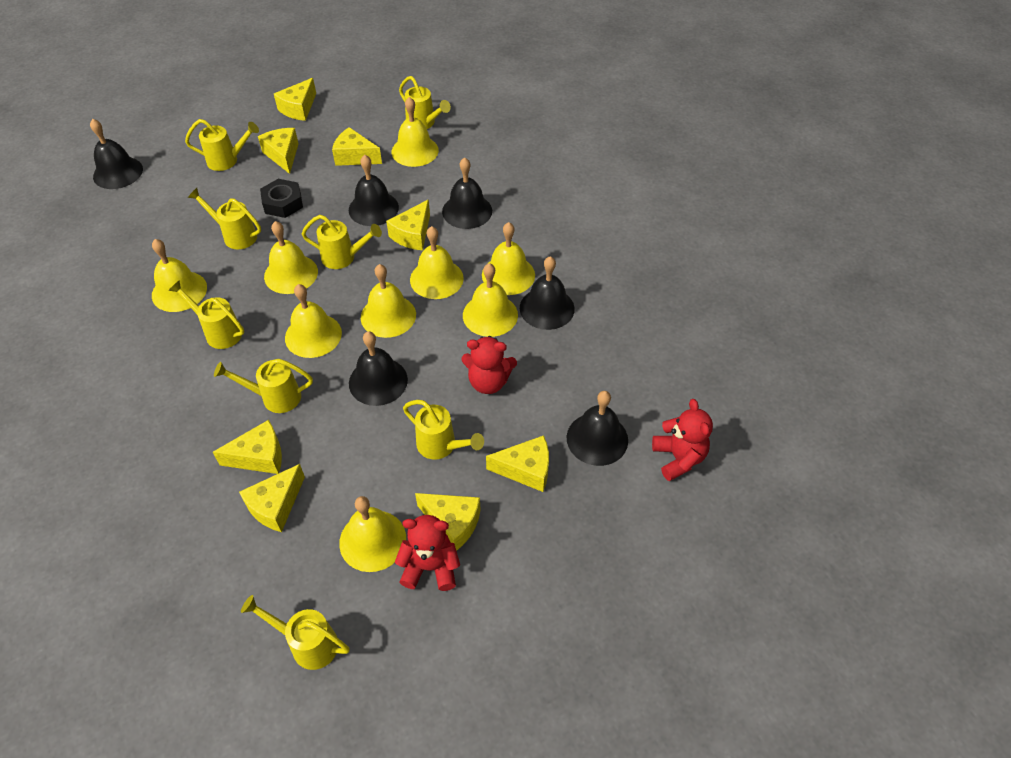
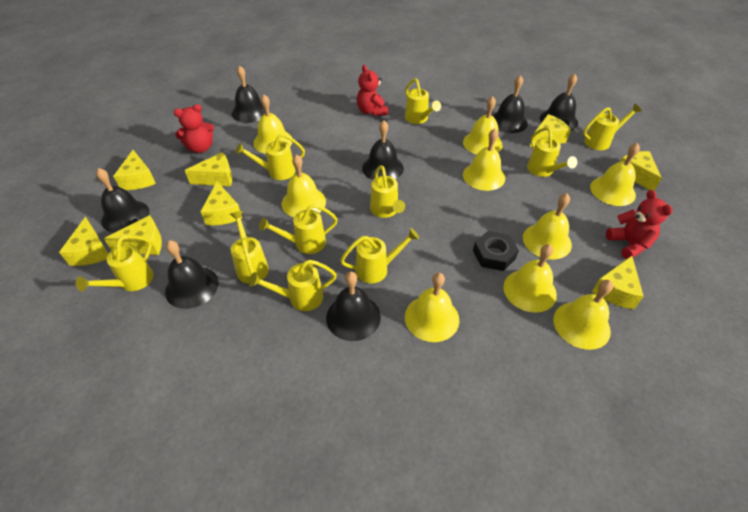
black bell: [90,119,143,189] [349,155,399,226] [349,331,408,406] [442,157,492,229] [520,256,575,330] [567,391,628,466] = 6 -> [96,168,149,233] [165,240,218,309] [232,65,266,123] [326,272,381,341] [362,120,404,180] [492,75,528,133] [540,74,578,130] = 7
yellow watering can: [168,280,244,349] [185,119,259,171] [188,188,261,249] [214,359,313,413] [241,595,350,670] [302,215,382,269] [399,76,451,129] [403,400,484,460] = 8 -> [76,235,154,292] [230,211,269,284] [236,134,305,180] [249,260,337,311] [259,204,338,254] [340,228,419,283] [370,165,405,218] [405,78,441,124] [527,127,578,177] [583,104,642,150] = 10

